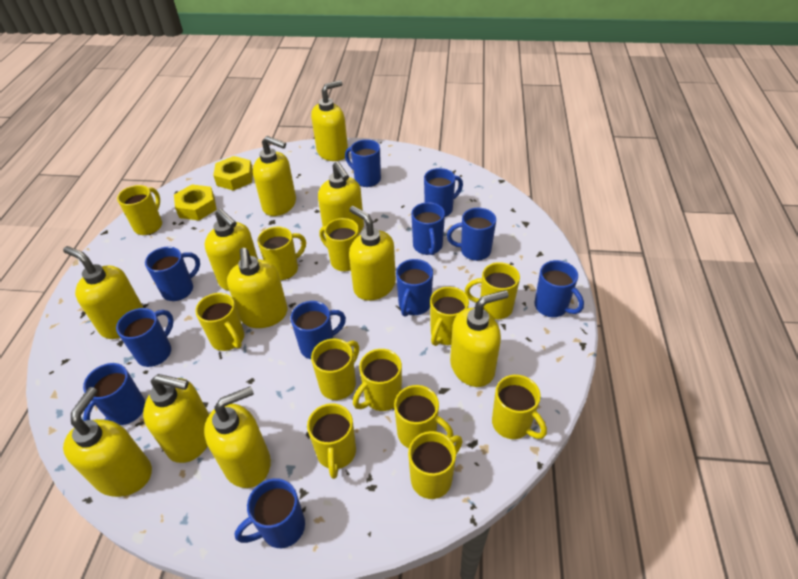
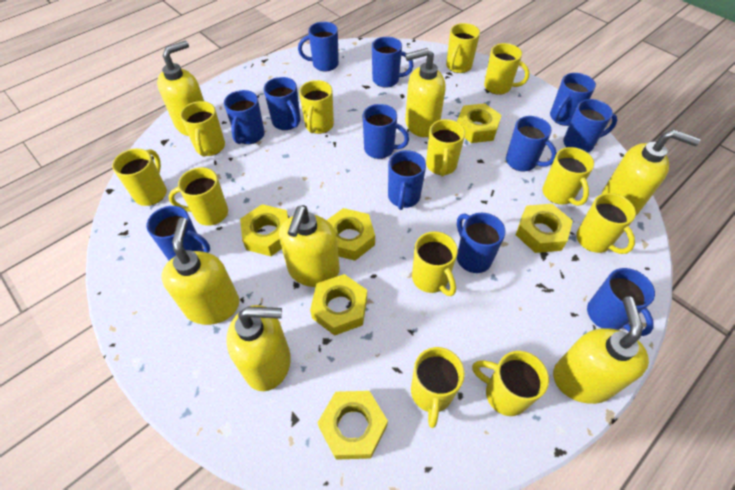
blue mug: [83,363,145,425] [116,308,174,367] [145,247,200,301] [235,478,305,548] [290,301,346,359] [345,140,381,187] [396,259,433,317] [411,202,445,255] [424,168,463,217] [447,208,496,261] [534,260,584,317] = 11 -> [147,206,210,261] [224,90,265,144] [264,77,300,130] [298,22,339,71] [363,104,409,159] [372,37,414,88] [388,150,426,210] [457,213,506,273] [506,116,557,172] [550,73,596,126] [563,99,617,153] [587,268,655,336] = 12
yellow nut: [174,185,217,220] [213,156,253,191] = 2 -> [240,204,288,256] [310,274,367,336] [318,391,388,460] [326,208,375,261] [457,103,502,143] [516,204,573,253] = 6
yellow soap dispenser: [63,246,144,339] [63,387,152,497] [143,374,209,463] [204,386,271,488] [205,209,258,291] [227,248,288,328] [253,136,296,216] [311,80,348,161] [318,161,364,234] [349,206,396,301] [450,290,509,387] = 11 -> [157,41,204,136] [161,218,239,325] [226,305,291,391] [279,205,340,287] [405,48,446,137] [553,296,649,404] [602,130,700,215] = 7

